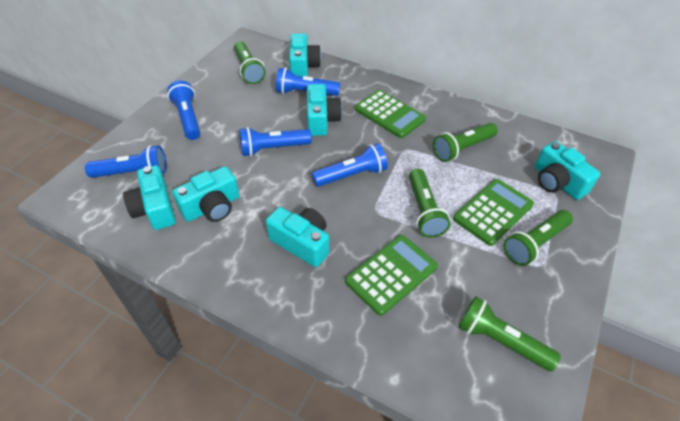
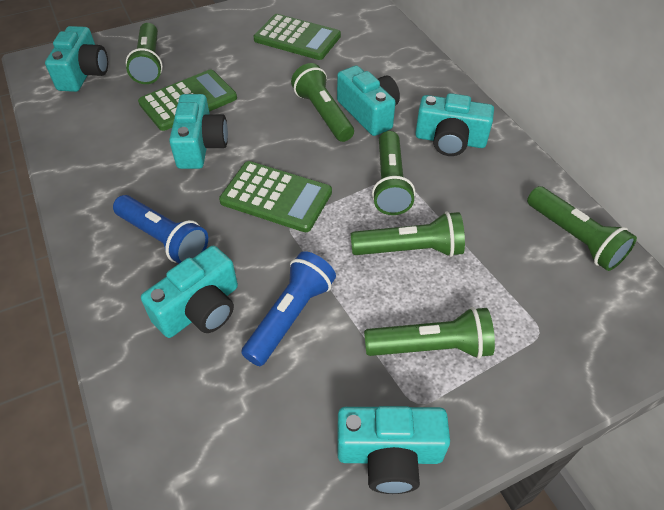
blue flashlight: [85,145,167,178] [167,81,200,140] [239,127,312,157] [276,68,340,96] [312,143,388,187] = 5 -> [113,195,208,264] [241,251,336,366] = 2
green flashlight: [234,41,265,84] [409,169,451,238] [433,123,498,162] [458,296,561,371] [503,210,573,266] = 5 -> [126,23,163,84] [291,63,354,142] [351,211,465,257] [364,307,495,359] [372,131,415,215] [527,186,637,271] = 6

